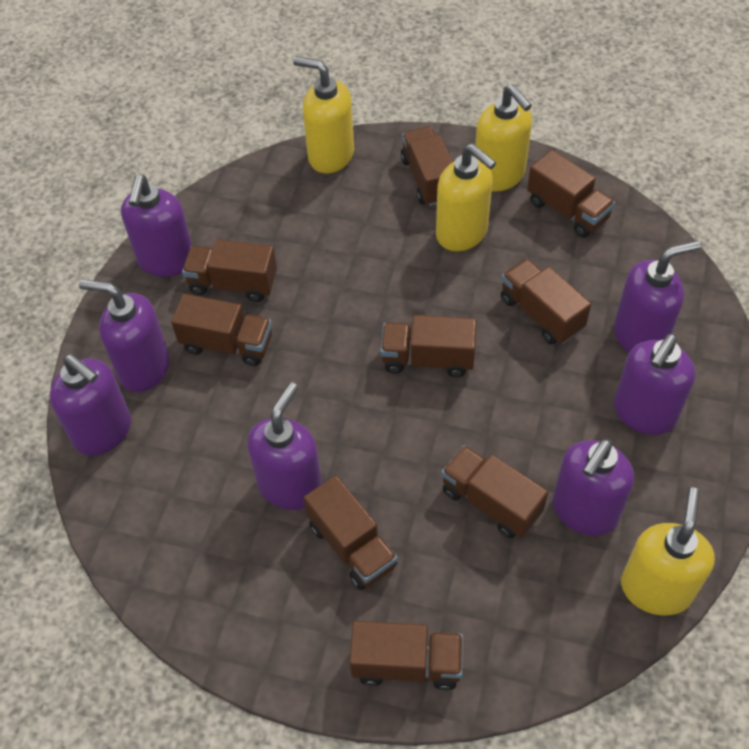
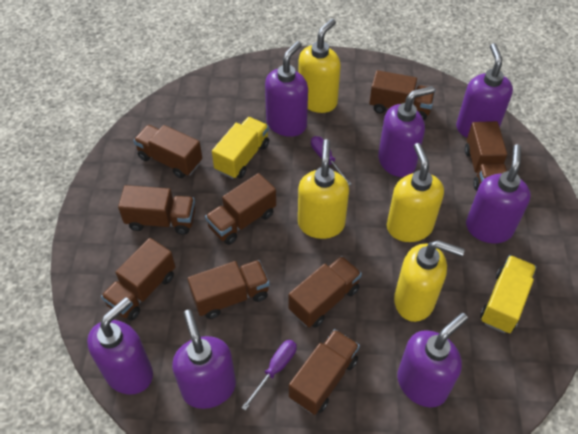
purple screwdriver: none = 0 -> [241,340,297,411] [311,136,352,186] = 2
yellow truck: none = 0 -> [212,117,269,179] [480,255,536,333] = 2

